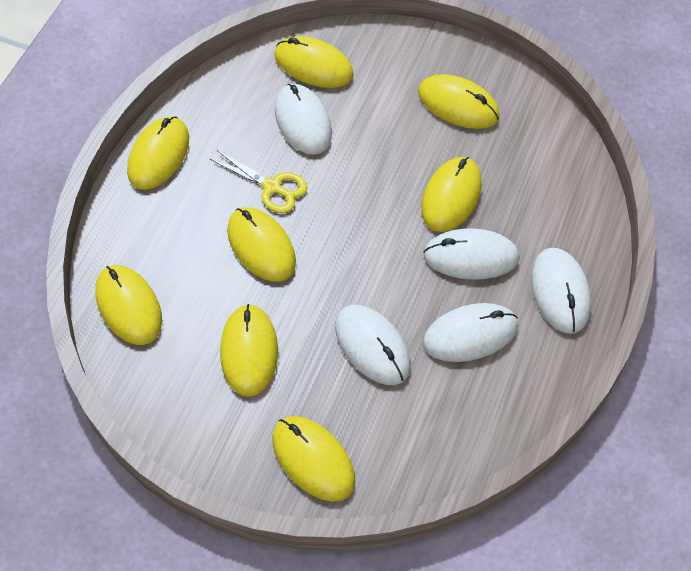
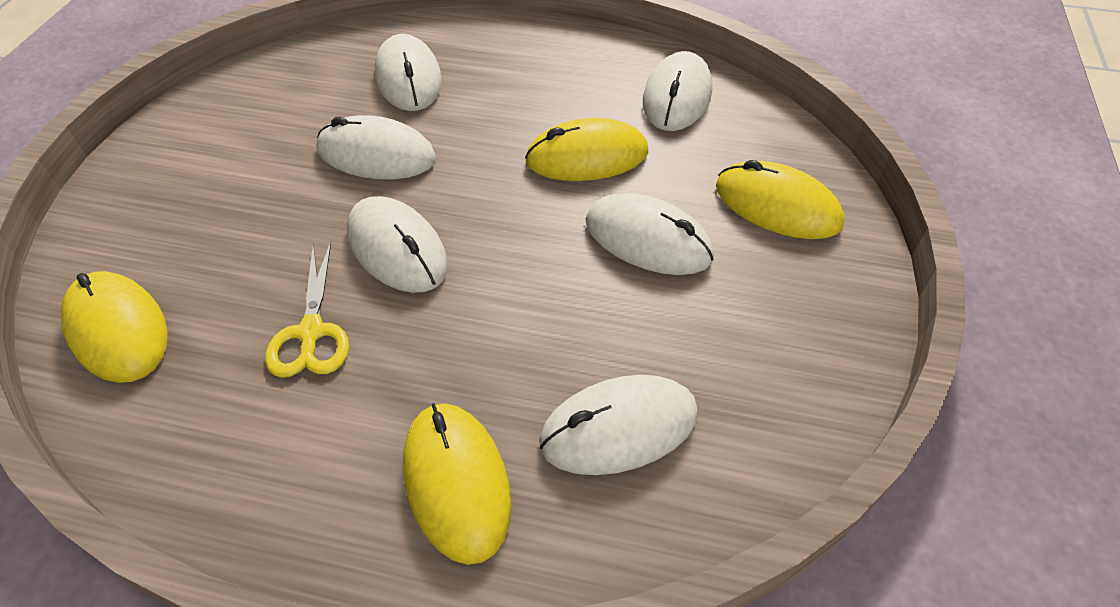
white mouse: [275,84,332,155] [335,305,410,385] [423,228,520,280] [423,303,518,362] [531,248,591,334] = 5 -> [317,115,436,179] [347,196,448,293] [375,34,442,111] [539,375,698,475] [586,193,714,275] [643,51,712,131] = 6
yellow mouse: [95,265,162,345] [127,116,189,190] [220,304,278,397] [227,207,296,282] [272,416,355,502] [275,36,354,88] [418,74,500,129] [421,157,482,232] = 8 -> [61,271,168,383] [403,403,512,565] [525,118,648,181] [716,160,844,239] = 4

